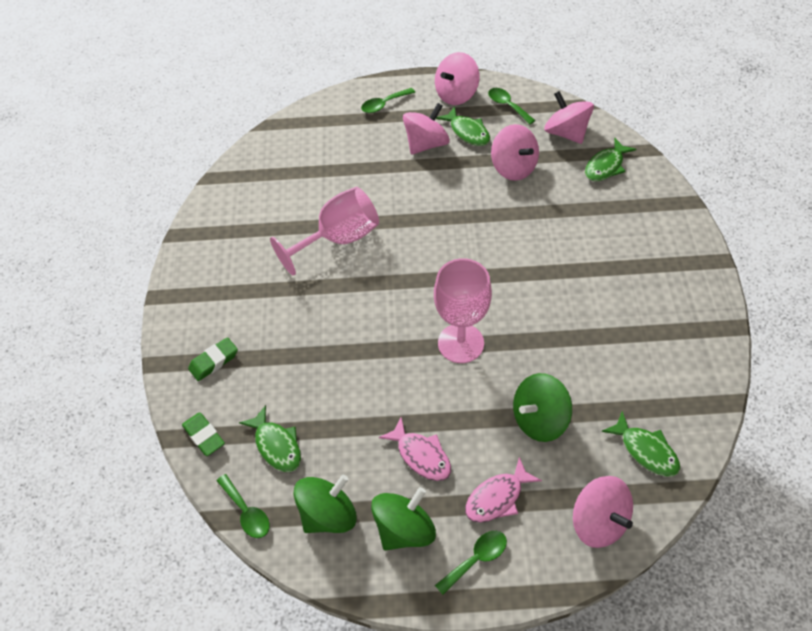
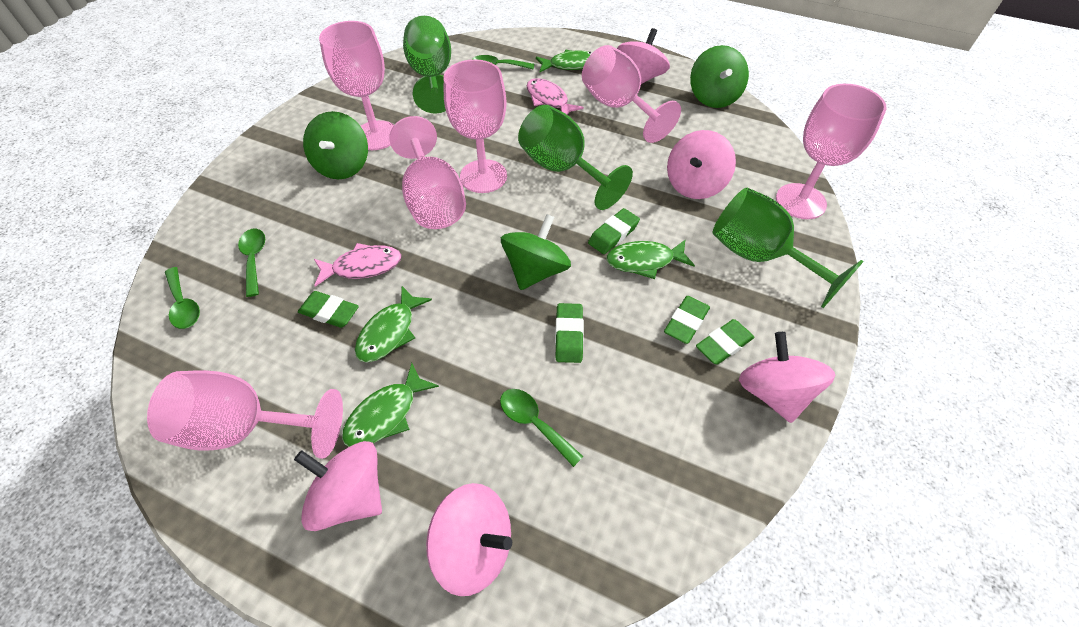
green eraser: [182,412,225,456] [188,337,238,381] = 2 -> [298,291,359,328] [555,303,584,363] [588,208,640,254] [664,296,710,344] [696,319,754,365] = 5
green goblet: none = 0 -> [403,16,451,113] [518,105,633,210] [713,188,864,308] = 3
pink goblet: [270,187,379,275] [434,258,492,363] = 2 -> [147,370,343,459] [319,21,394,150] [389,116,466,229] [444,59,507,193] [582,45,681,143] [776,84,887,219] = 6

